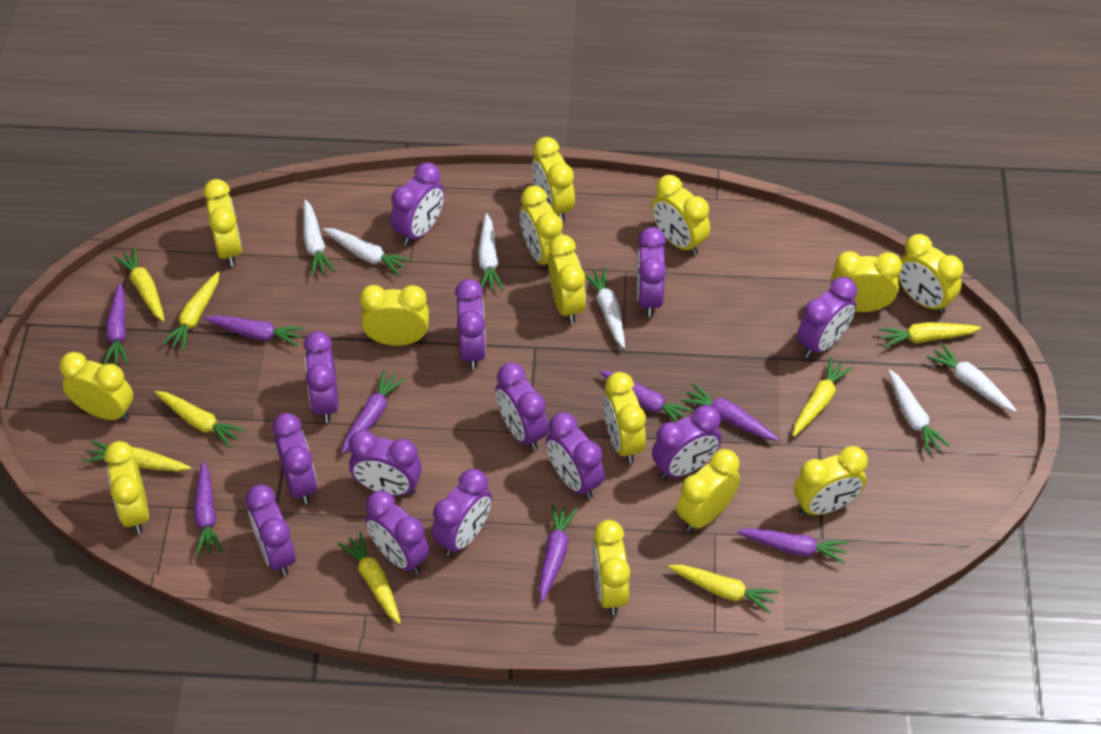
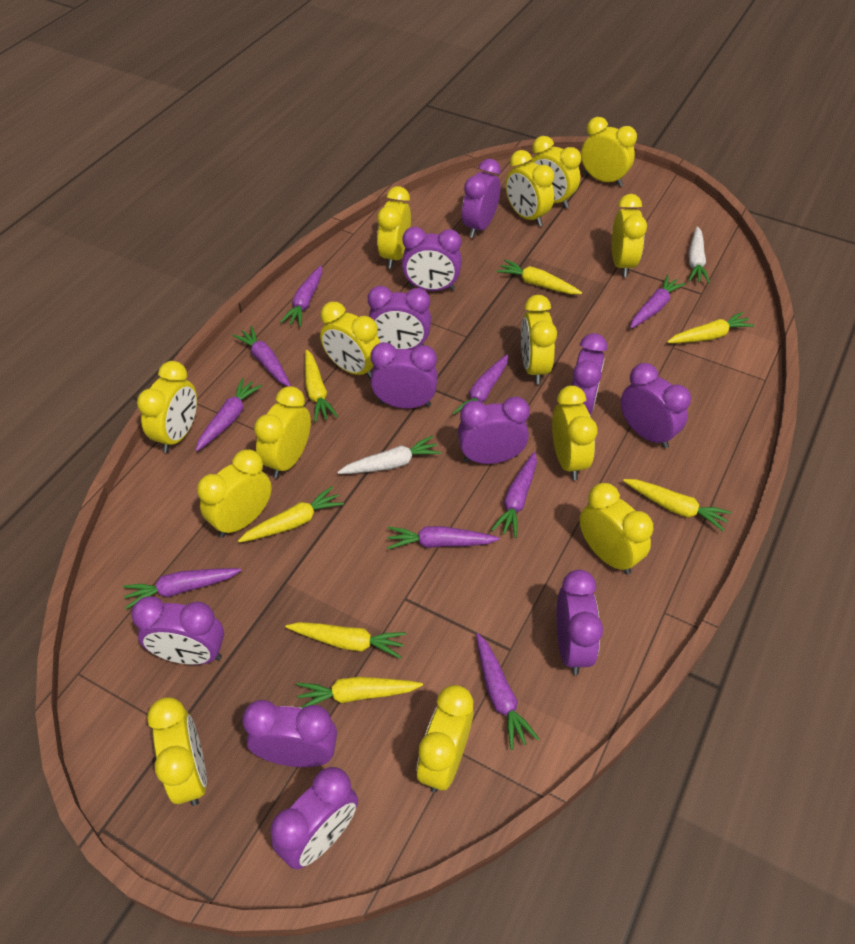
purple carrot: [104,283,129,365] [194,461,223,556] [204,315,305,347] [342,370,405,454] [539,504,577,602] [599,370,694,422] [681,383,779,441] [737,528,848,564] = 8 -> [123,568,241,609] [196,378,262,451] [232,326,291,386] [280,266,322,327] [387,526,500,549] [452,354,508,415] [476,633,539,750] [491,452,537,538] [630,275,686,328] = 9
purple clock: [246,484,296,576] [272,413,317,504] [303,331,338,423] [349,430,422,496] [365,490,430,574] [391,162,445,246] [432,469,492,556] [455,279,486,370] [496,363,548,450] [546,413,605,499] [637,227,666,317] [652,405,721,479] [797,277,857,358] = 13 -> [131,596,224,665] [242,700,337,767] [270,767,358,869] [368,286,431,350] [371,342,438,409] [402,227,462,291] [458,397,530,464] [462,159,501,238] [556,570,603,675] [572,333,607,415] [621,363,691,448] = 11
white carrot: [303,199,335,277] [323,228,412,276] [478,213,504,291] [585,267,625,349] [888,369,950,455] [927,343,1017,412] = 6 -> [338,435,441,474] [688,226,710,283] = 2
yellow carrot: [84,441,191,472] [113,247,165,322] [155,391,245,448] [162,272,219,351] [338,532,401,624] [668,565,779,614] [793,357,853,437] [878,322,981,348] = 8 -> [238,486,344,542] [286,622,406,659] [296,677,423,708] [305,350,338,422] [497,259,582,294] [623,479,731,531] [667,312,755,343] = 7

